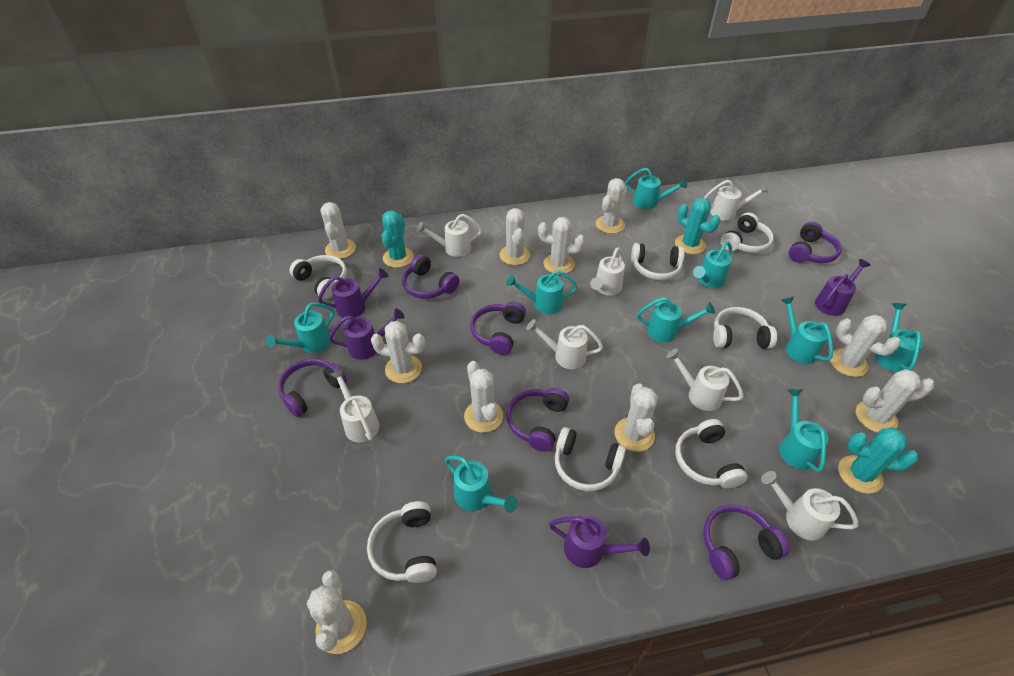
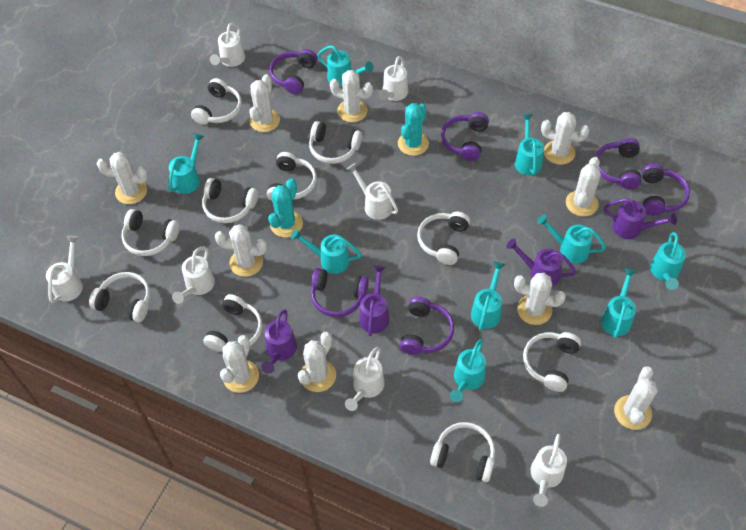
turquoise cactus: [381,210,414,268] [675,198,720,254] [838,428,918,494] = 3 -> [268,178,303,237] [398,103,429,156] = 2
white headphones: [289,255,347,299] [367,501,437,583] [555,427,626,491] [631,243,685,280] [675,419,747,489] [713,307,777,349] [721,213,774,253] = 7 -> [89,272,150,322] [121,209,180,256] [191,78,242,125] [202,178,258,223] [204,294,262,352] [267,152,317,201] [309,121,362,164] [417,211,470,265] [430,422,495,482] [523,332,581,392] = 10

